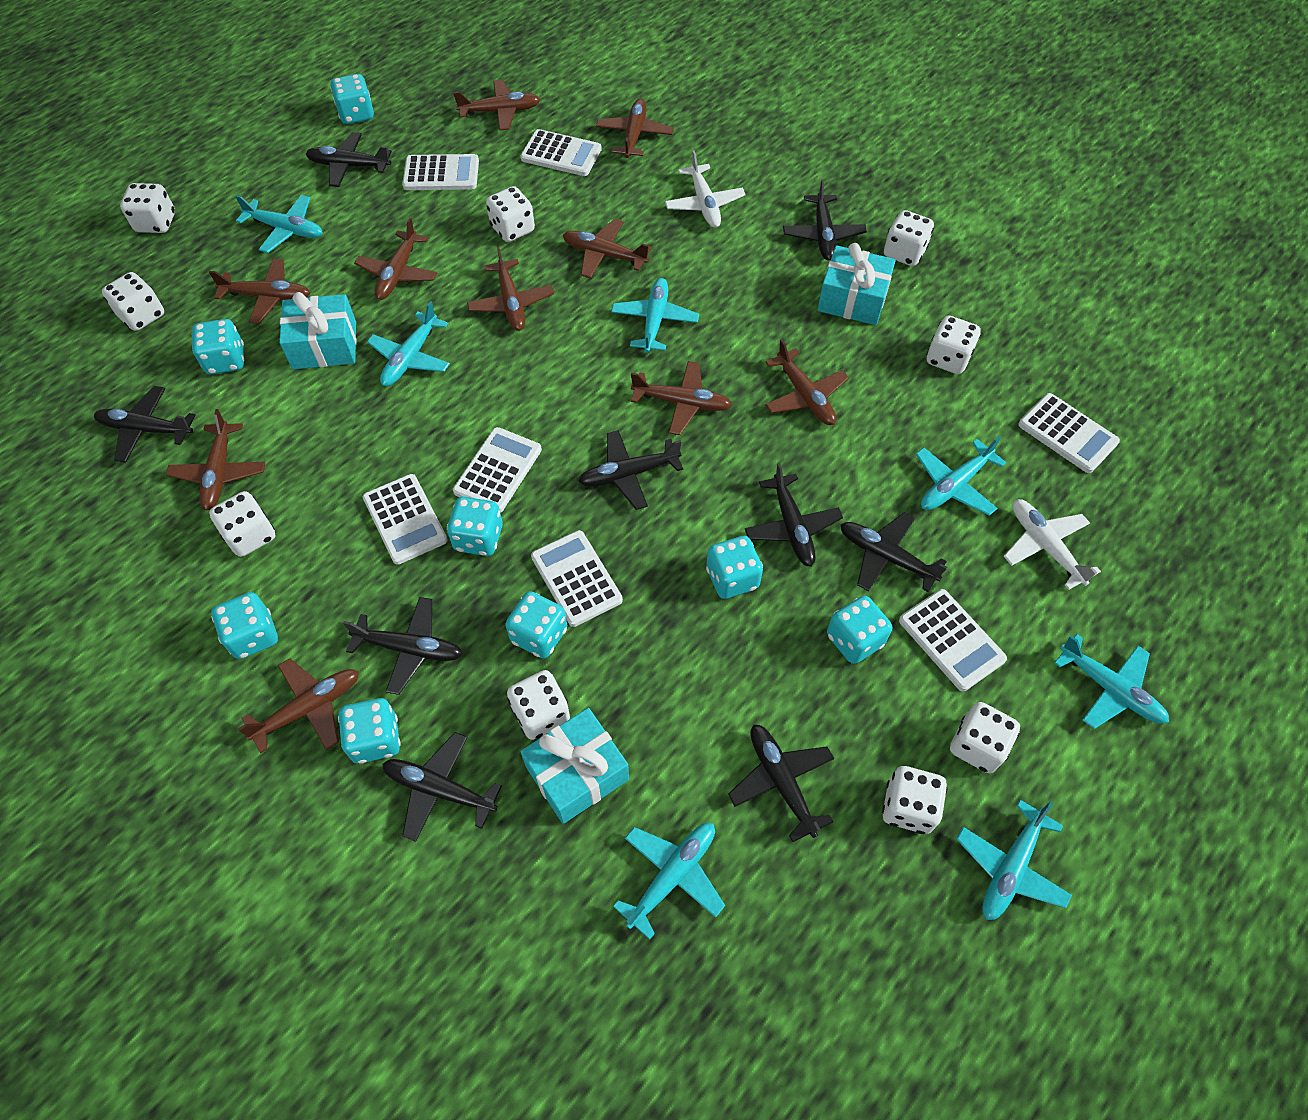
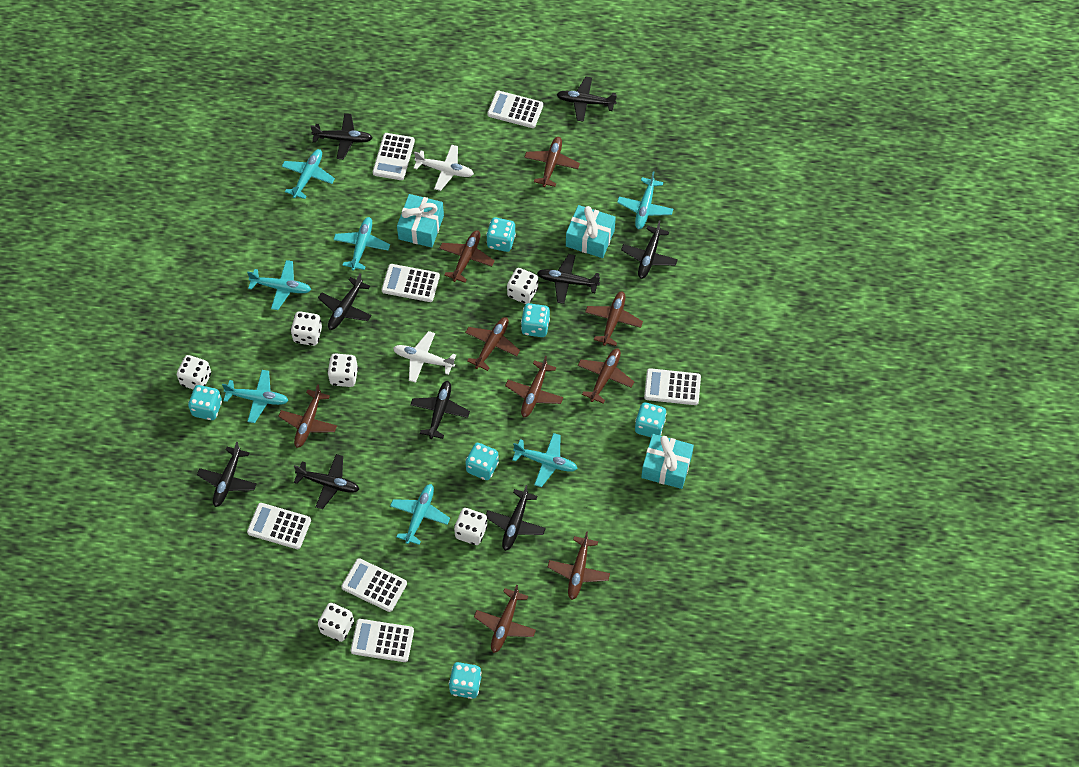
brown plane: [166,409,265,511] [209,259,310,324] [238,658,359,753] [354,218,437,300] [453,80,541,130] [467,246,554,331] [563,219,652,279] [596,99,673,158] [631,361,732,435] [765,339,849,425] = 10 -> [278,384,337,448] [439,230,495,283] [465,317,520,371] [474,585,536,653] [505,356,563,418] [524,137,580,187] [548,531,610,600] [578,348,634,404] [585,291,643,346] = 9
turquoise dice: [192,319,244,374] [211,592,278,659] [330,74,374,124] [338,698,401,764] [447,497,503,556] [505,591,567,658] [706,536,763,599] [827,596,892,664] = 8 -> [188,385,222,420] [449,662,481,699] [465,443,499,480] [486,218,516,252] [521,303,550,337] [635,402,667,437] = 6
white dice: [102,272,164,331] [120,183,175,233] [209,491,276,557] [486,186,535,242] [507,670,570,740] [882,766,947,834] [884,210,934,266] [926,315,981,374] [950,702,1020,773] = 9 -> [177,355,211,389] [291,311,322,346] [318,603,354,642] [327,353,358,387] [454,508,488,545] [507,268,538,304] = 6

